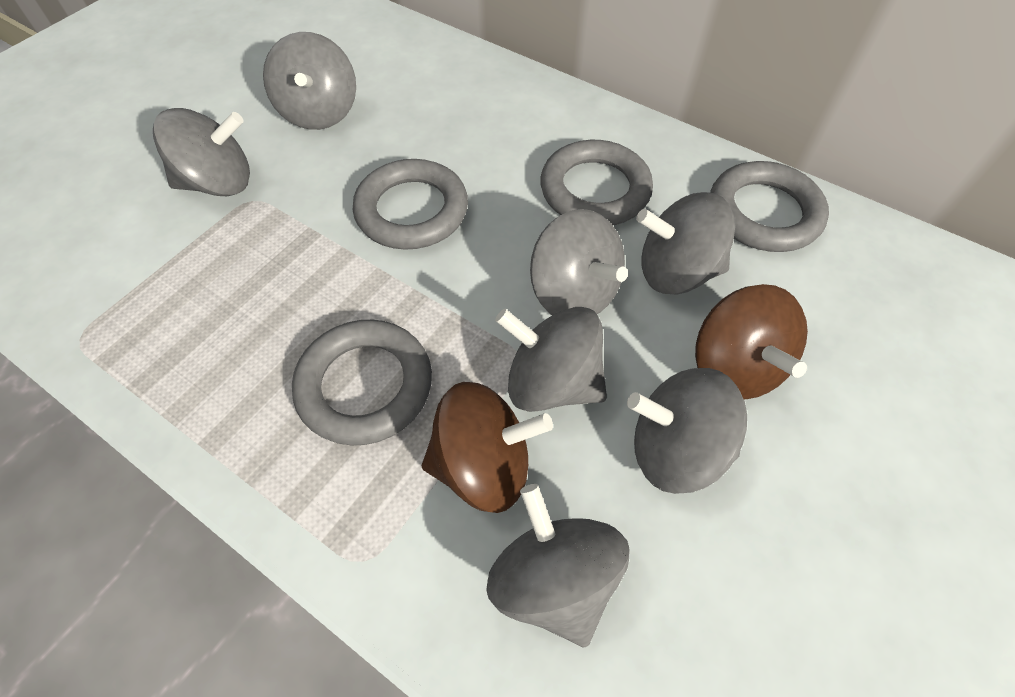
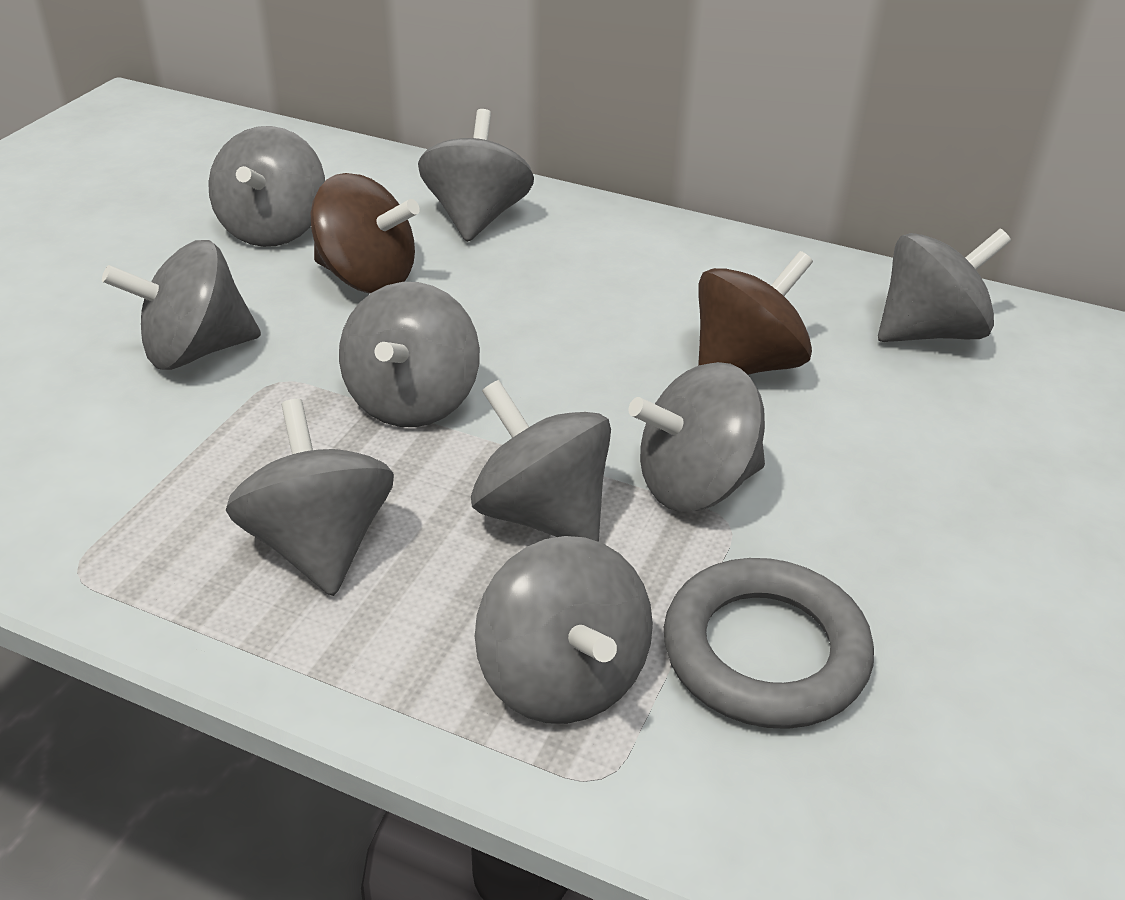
grey ring: [292,320,432,445] [353,159,468,250] [541,140,653,225] [710,161,829,252] = 4 -> [664,558,874,729] = 1
grey spinning top: [153,108,250,196] [263,32,356,130] [486,484,630,647] [495,307,607,412] [530,209,628,315] [627,368,747,494] [636,192,735,294] = 7 -> [102,240,261,370] [208,126,325,247] [226,399,394,596] [339,282,480,427] [418,109,534,242] [471,380,611,542] [475,536,653,724] [628,362,765,512] [878,229,1011,342] = 9

